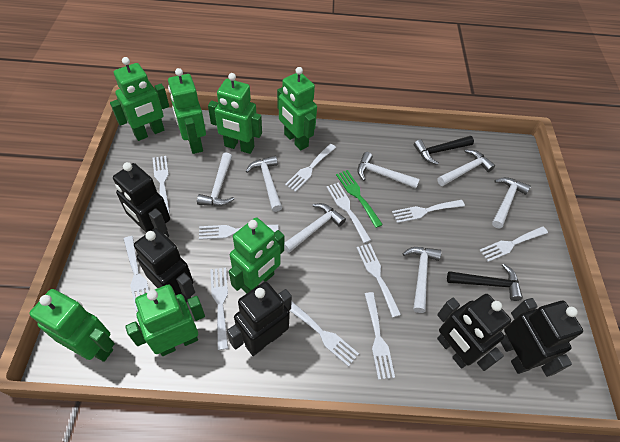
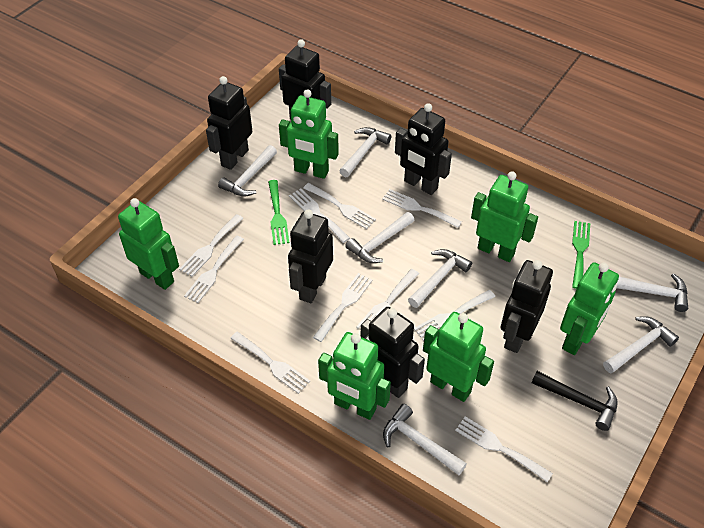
black hammer: [414,136,474,165] [447,264,523,301] = 2 -> [532,371,618,431] = 1
black robot: [113,162,170,237] [134,228,195,303] [227,282,292,356] [437,294,511,371] [500,298,583,377] = 5 -> [206,76,252,170] [279,39,331,120] [288,209,333,303] [361,307,425,398] [395,103,452,195] [501,260,553,353] = 6
green fork: [336,170,383,228] = 1 -> [268,180,289,245] [572,221,590,289] = 2
green robot: [29,289,115,362] [110,57,169,141] [125,285,205,356] [168,68,206,154] [208,73,262,154] [229,217,284,293] [277,67,317,151] = 7 -> [118,198,179,290] [279,89,339,179] [318,332,391,420] [423,312,494,402] [471,171,538,262] [560,262,619,355] = 6
white fork: [124,236,149,312] [153,156,170,214] [199,224,279,240] [210,268,228,350] [285,144,336,192] [290,302,359,367] [326,182,371,243] [356,243,401,318] [365,292,395,380] [392,200,465,223] [480,226,548,262] = 11 -> [179,214,243,277] [184,235,244,303] [230,332,310,394] [289,189,350,243] [303,183,376,229] [313,273,373,342] [356,269,419,330] [382,189,462,228] [414,290,495,341] [455,416,553,482] = 10

